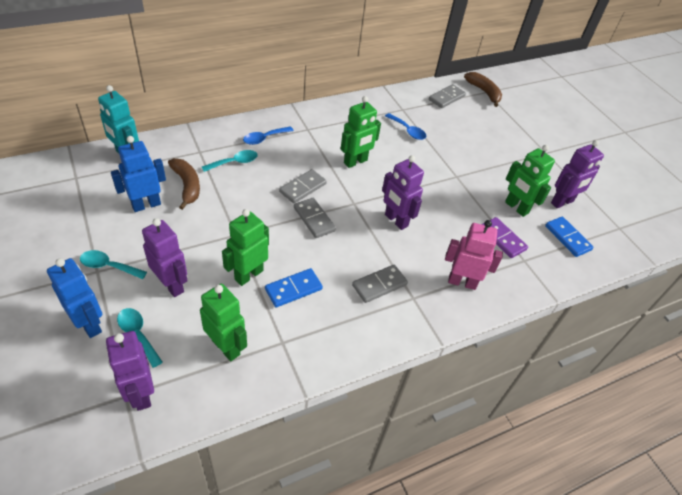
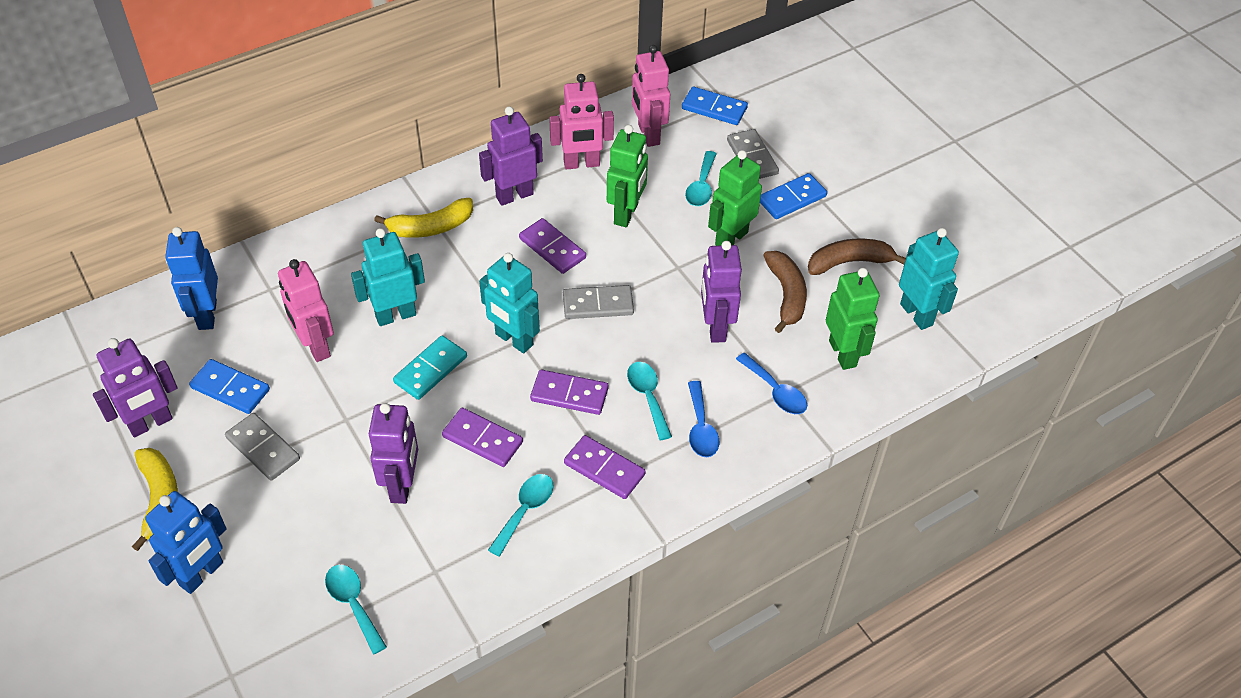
blue domino: [265,268,323,307] [545,217,594,257] = 2 -> [189,359,270,414] [682,87,748,125] [760,173,827,219] = 3
green robot: [200,284,247,361] [222,209,269,286] [341,96,381,168] [505,145,555,217] = 4 -> [607,125,648,227] [708,150,762,246] [826,268,880,370] = 3
grey domino: [279,169,327,203] [294,198,336,238] [352,265,408,303] [429,84,466,108] = 4 -> [225,413,300,481] [563,285,634,319] [727,129,779,179] = 3
pink robot: [445,220,503,290] = 1 -> [278,259,334,362] [549,74,614,169] [632,45,670,147] = 3
purple domino: [481,217,528,258] = 1 -> [442,408,523,467] [519,218,586,274] [530,370,609,415] [564,435,646,499] = 4
turquoise domino: none = 0 -> [393,335,467,400] = 1
turquoise robot: [98,85,139,153] = 1 -> [351,228,425,326] [479,253,540,353] [899,228,959,330] = 3
turquoise spoon: [80,250,147,279] [117,308,163,368] [202,150,258,172] = 3 -> [325,565,387,655] [488,474,554,557] [627,362,672,440] [685,151,716,206] = 4
yellow banana: none = 0 -> [132,448,178,551] [374,198,473,238] = 2

